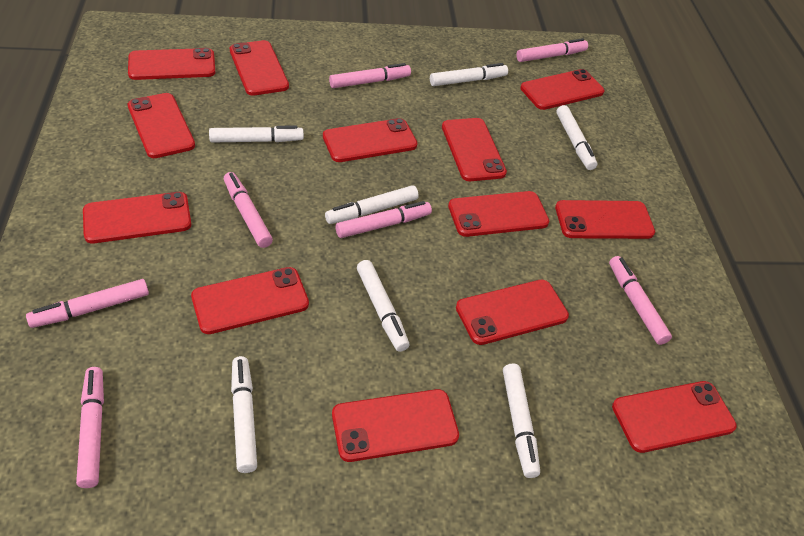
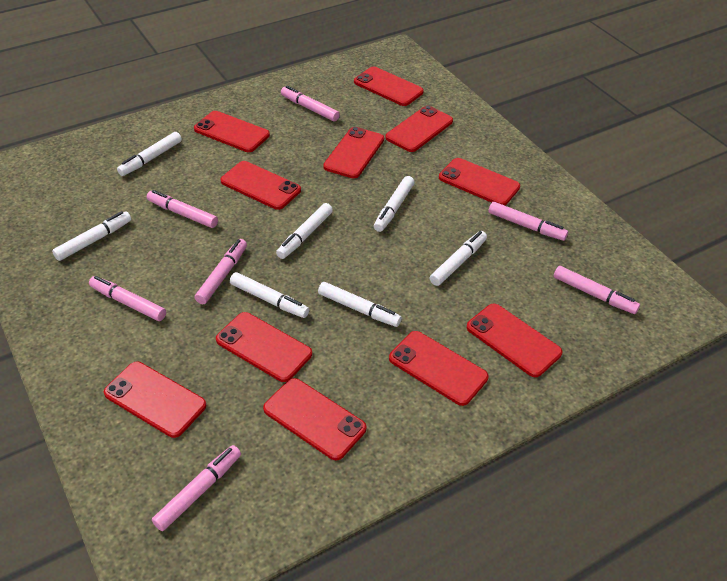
red phone: [83,192,191,243] [128,48,216,80] [128,93,195,158] [191,267,309,334] [230,40,289,96] [323,118,418,162] [332,389,459,462] [442,118,507,181] [448,191,549,237] [456,280,569,345] [520,69,604,110] [555,200,655,239] [612,381,737,453] = 13 -> [104,362,206,438] [194,111,270,152] [216,312,312,382] [220,161,301,210] [263,378,366,460] [323,127,384,178] [354,67,424,106] [385,106,453,152] [389,331,489,406] [439,158,520,206] [467,303,562,377] = 11

